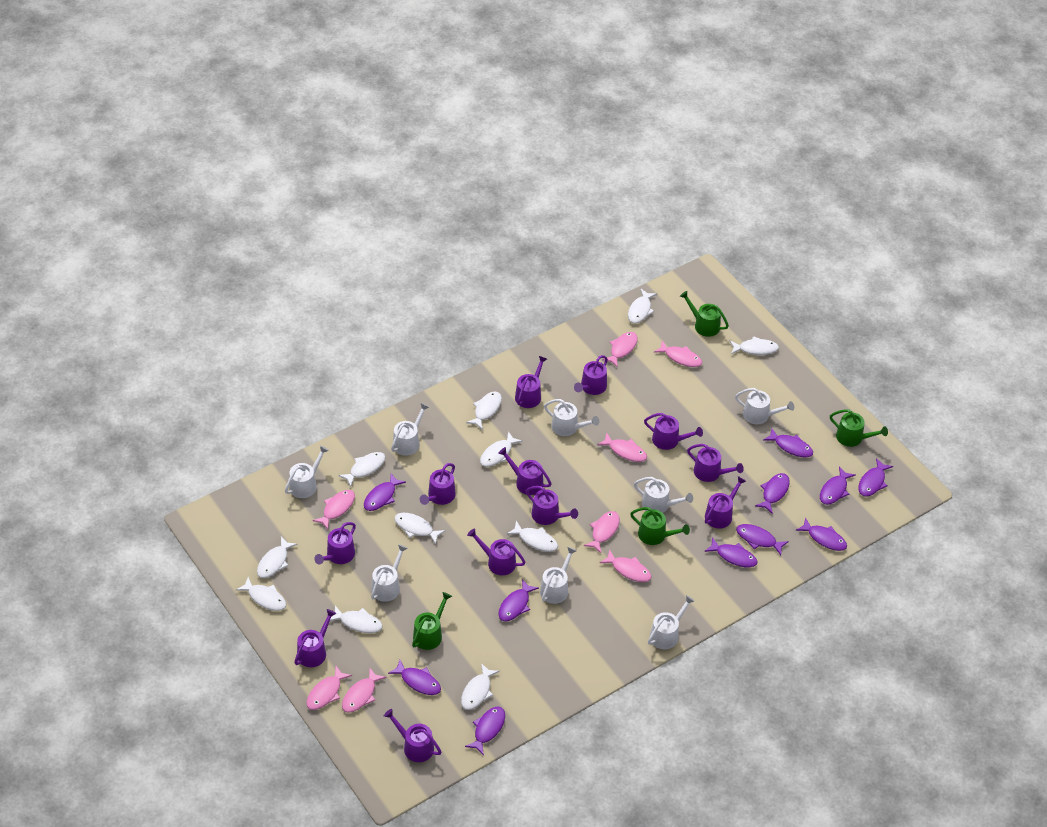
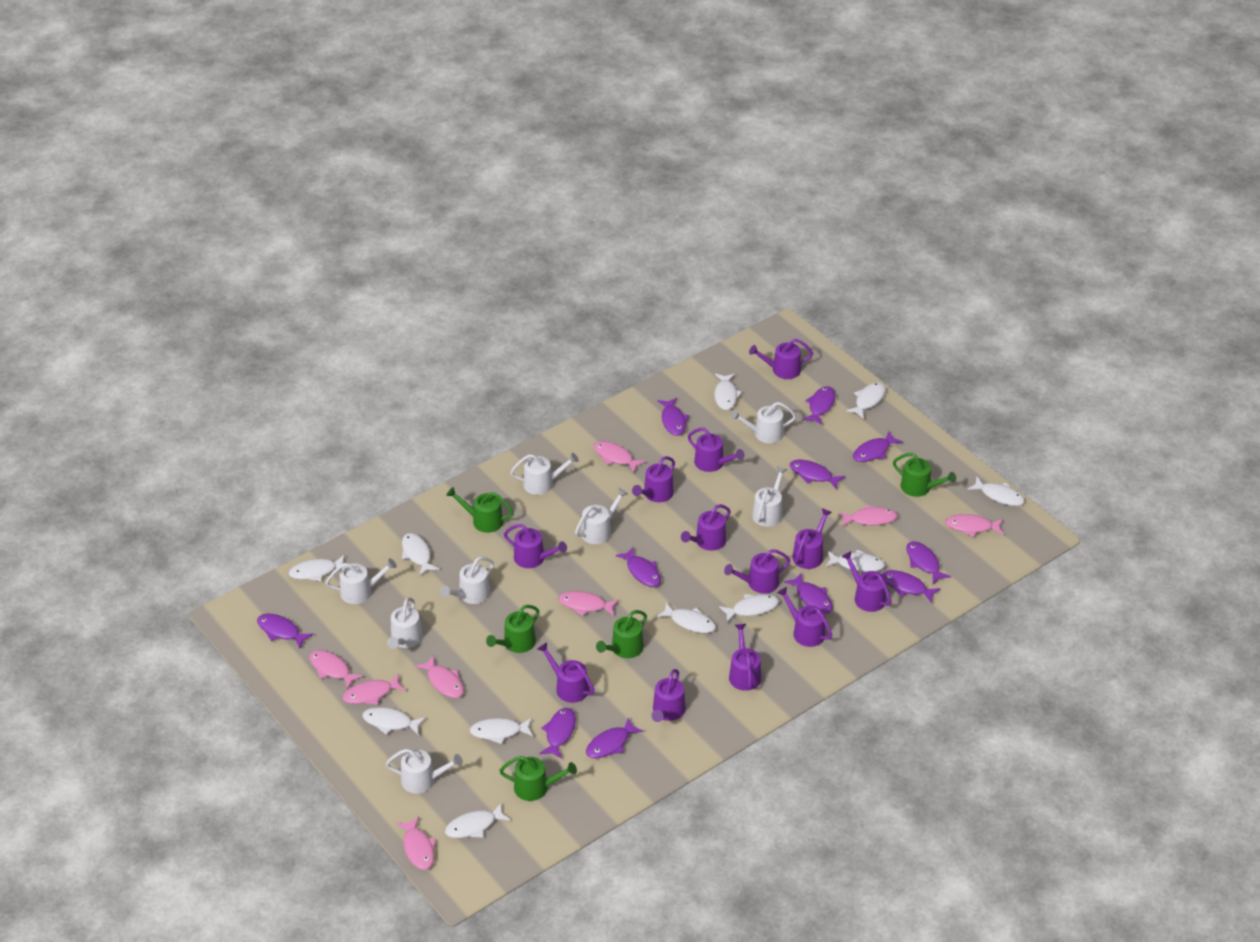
green watering can: [412,592,452,650] [630,507,690,545] [680,291,729,337] [830,409,888,447] = 4 -> [446,487,514,533] [486,605,539,653] [499,756,577,801] [596,610,647,658] [893,453,956,497] = 5

